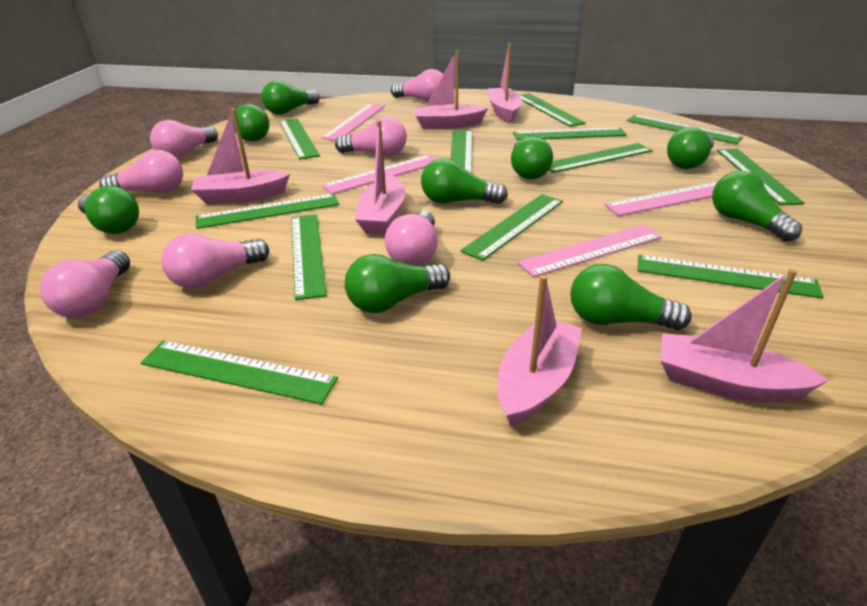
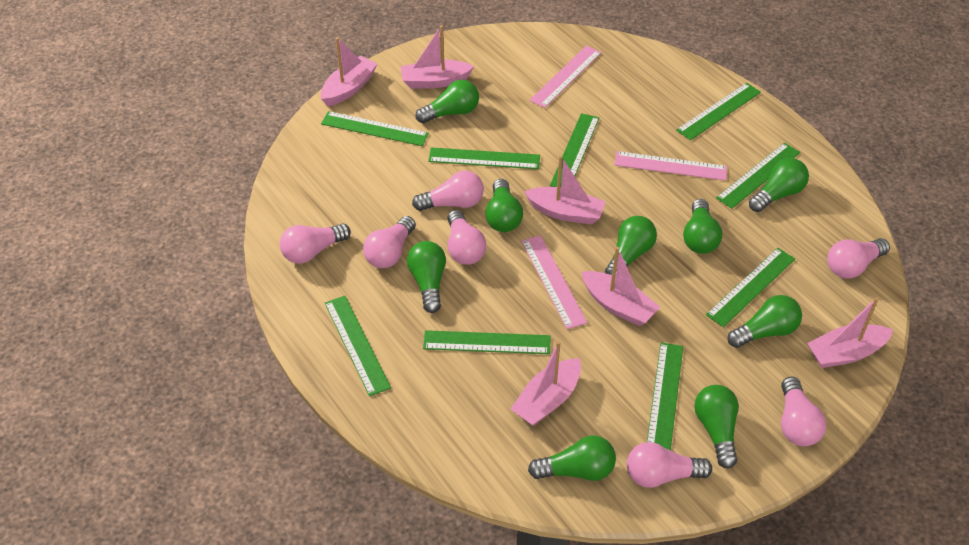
green ruler: [141,340,338,405] [196,194,339,229] [279,118,320,160] [291,214,327,300] [450,130,473,173] [460,194,563,261] [513,127,627,140] [519,93,586,127] [549,143,652,173] [627,115,743,144] [637,255,823,298] [717,149,804,205] = 12 -> [321,111,429,146] [325,296,391,396] [423,330,550,354] [428,147,540,169] [550,113,599,187] [647,342,683,451] [676,83,761,140] [706,248,795,327] [716,143,800,209] = 9
pink ruler: [321,104,385,141] [322,155,436,194] [517,225,662,277] [605,181,718,216] = 4 -> [521,235,587,329] [529,46,601,108] [614,151,727,181] = 3

